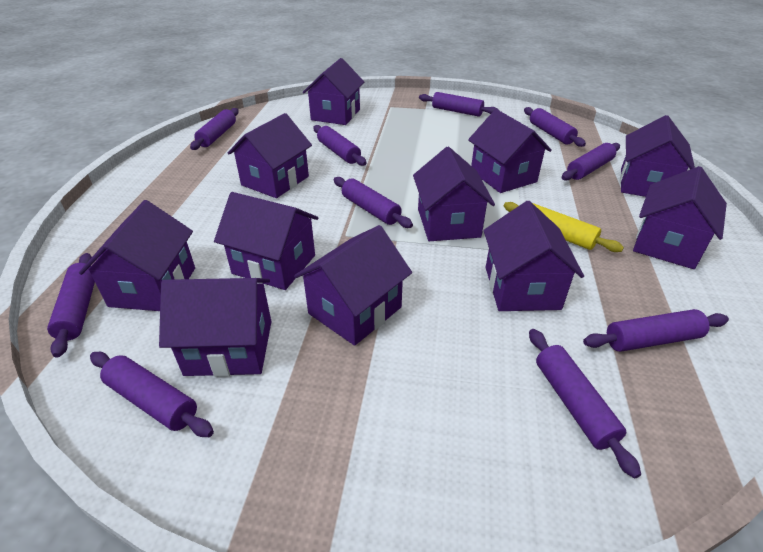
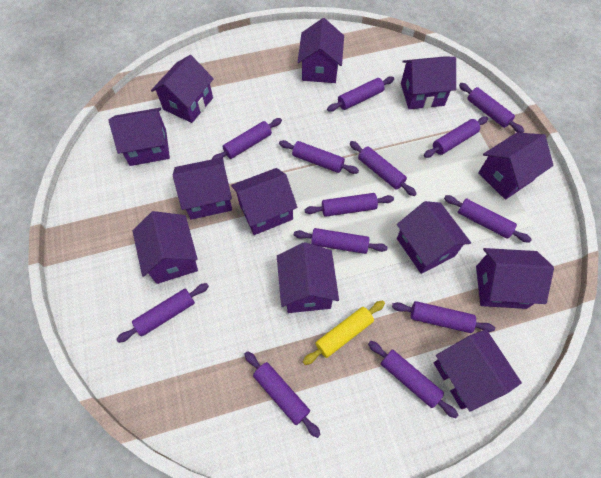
purple house: [79,200,195,311] [159,278,272,377] [214,192,318,290] [228,113,312,198] [294,225,412,346] [303,58,364,125] [413,147,495,241] [468,109,552,193] [483,201,584,311] [620,115,695,197] [633,166,727,269] = 11 -> [108,108,170,166] [133,211,198,284] [151,55,214,123] [173,157,232,220] [231,168,297,235] [277,242,339,313] [298,18,344,83] [397,201,471,274] [401,57,456,109] [434,329,522,412] [476,248,554,309] [478,132,554,200] = 12
purple rolling pin: [47,253,95,358] [90,352,214,437] [190,108,238,150] [313,125,367,166] [334,177,413,228] [419,92,497,117] [524,107,586,147] [529,329,641,478] [561,143,620,181] [583,309,729,352] = 10 -> [116,283,209,343] [212,118,282,159] [244,351,321,438] [279,140,359,174] [294,228,387,254] [305,193,394,217] [327,77,394,112] [350,141,417,196] [368,341,458,418] [392,301,495,333] [424,117,488,158] [444,195,532,243] [459,83,524,133] = 13

